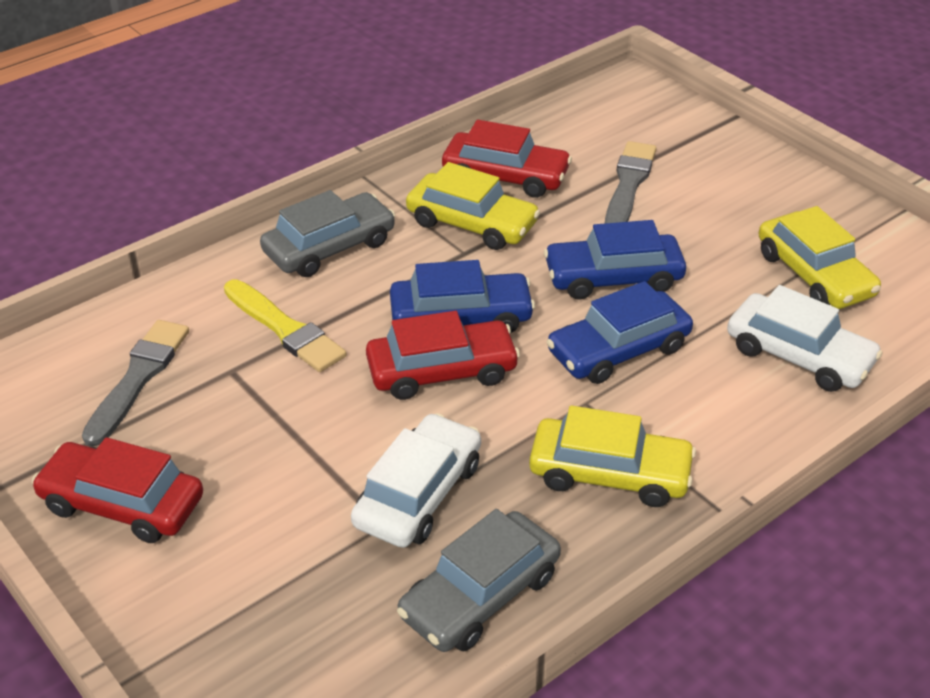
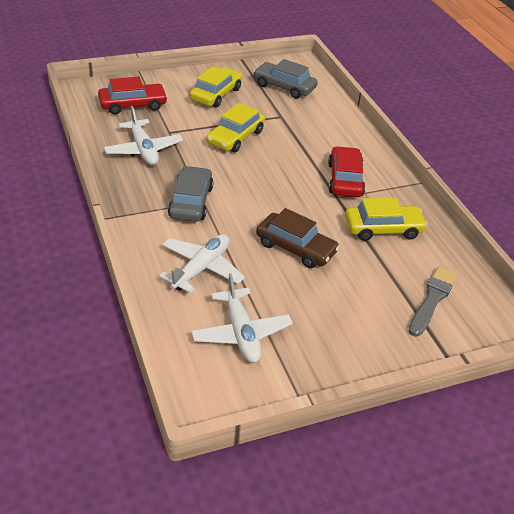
blue car: [390,260,535,333] [544,220,686,300] [547,281,693,384] = 3 -> none = 0
brown car: none = 0 -> [256,208,340,268] = 1
grey brush: [82,320,189,446] [605,141,656,223] = 2 -> [408,266,458,337] = 1
red car: [32,437,203,543] [366,311,520,400] [442,120,572,198] = 3 -> [98,77,168,114] [328,146,365,197] = 2
white car: [351,413,481,548] [727,285,883,392] = 2 -> none = 0
white plane: none = 0 -> [104,106,183,165] [159,234,245,293] [191,273,293,363] = 3
yellow brush: [224,279,347,372] = 1 -> none = 0

